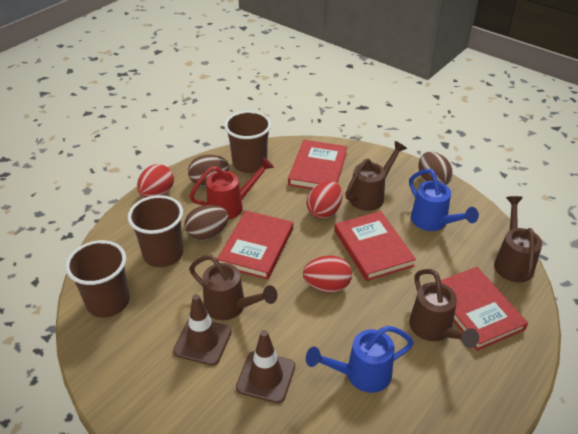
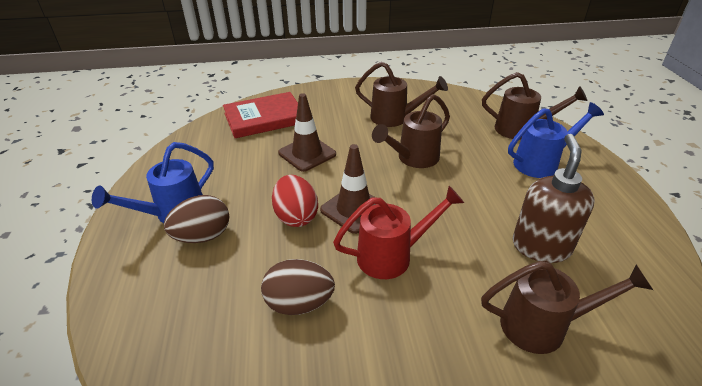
brown cup: [66,240,130,318] [128,195,183,267] [224,111,271,173] = 3 -> none = 0
brown egg: [184,205,229,241] [188,155,229,186] [418,152,452,185] = 3 -> [164,195,229,243] [261,259,335,315] = 2
brown soap dispenser: none = 0 -> [513,134,595,263] = 1
red book: [217,210,293,280] [288,140,347,189] [335,211,416,281] [441,267,528,351] = 4 -> [223,92,298,138] = 1
red egg: [137,164,174,198] [303,255,352,293] [307,181,342,219] = 3 -> [272,175,318,227] = 1

